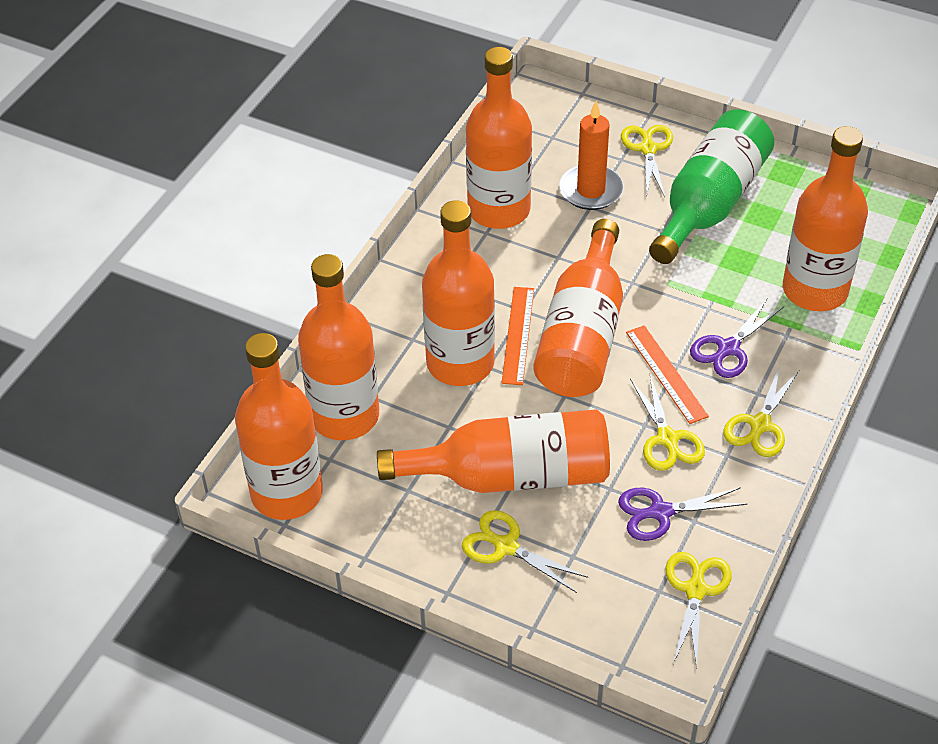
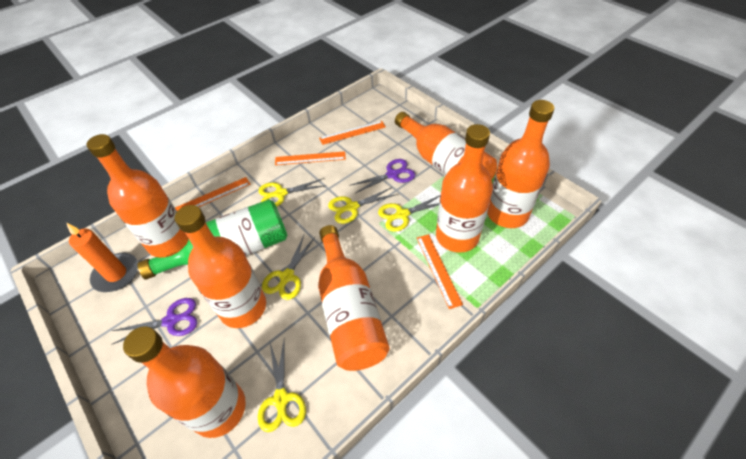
orange ruler: [502,287,534,385] [626,325,709,424] = 2 -> [175,177,250,211] [275,151,346,165] [319,121,386,145] [417,234,463,309] = 4

